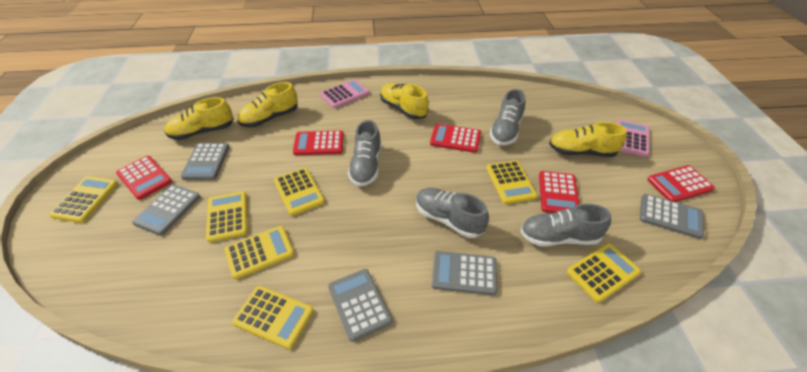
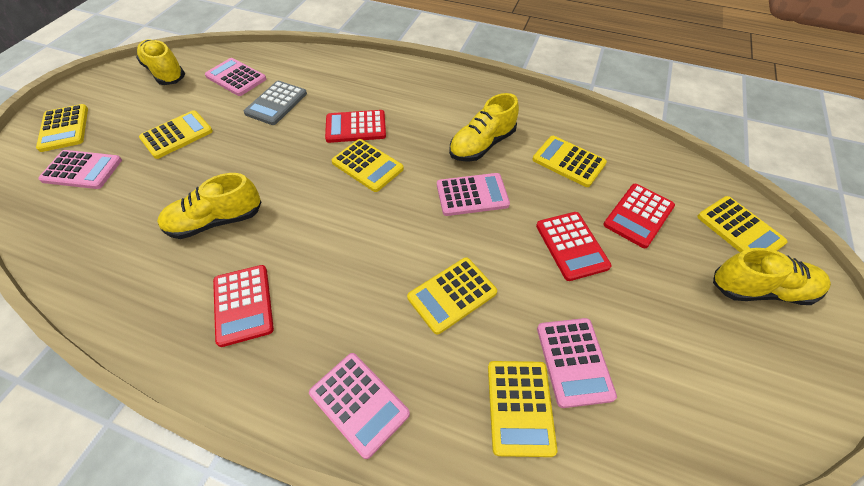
grey calculator: [132,185,200,236] [181,143,229,180] [328,269,392,342] [432,251,497,295] [640,194,704,239] = 5 -> [244,81,307,125] = 1
grey shoe: [348,120,381,187] [416,188,489,238] [490,89,525,145] [520,204,611,247] = 4 -> none = 0
pink calculator: [320,79,369,108] [616,119,649,157] = 2 -> [38,150,122,189] [205,58,266,96] [309,353,410,459] [437,173,510,216] [537,318,617,408] = 5
red calculator: [116,156,172,200] [293,130,344,155] [430,124,481,153] [539,171,580,213] [647,165,715,202] = 5 -> [213,265,274,347] [325,110,386,143] [536,212,612,281] [604,184,675,248] = 4

